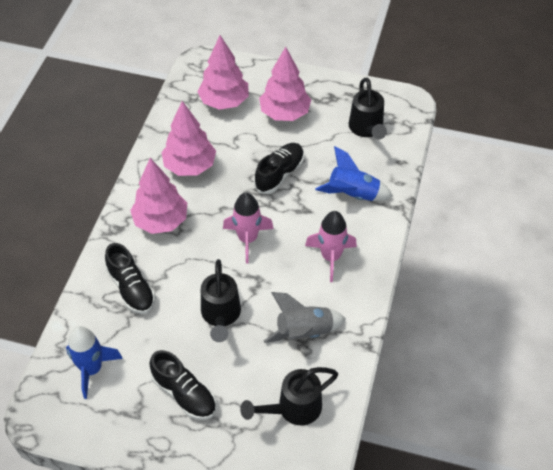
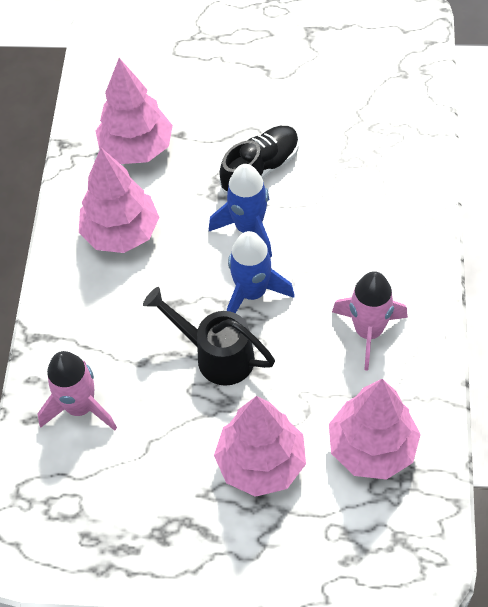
black shoe: [105,243,155,314] [149,350,216,420] [254,143,304,194] = 3 -> [219,126,299,195] = 1
black watering can: [201,259,241,342] [240,367,338,425] [349,78,387,139] = 3 -> [143,287,275,386] = 1
grey rocket: [264,292,346,343] = 1 -> none = 0

